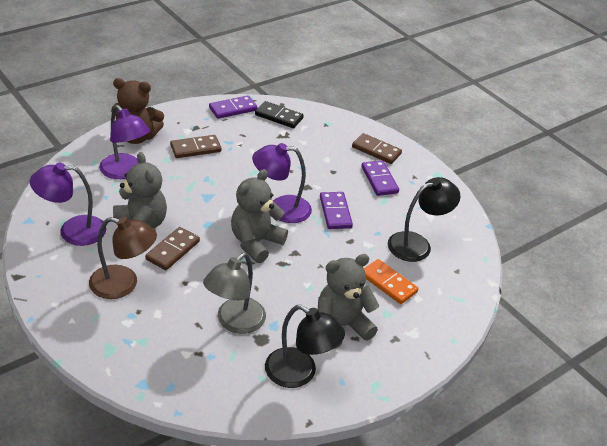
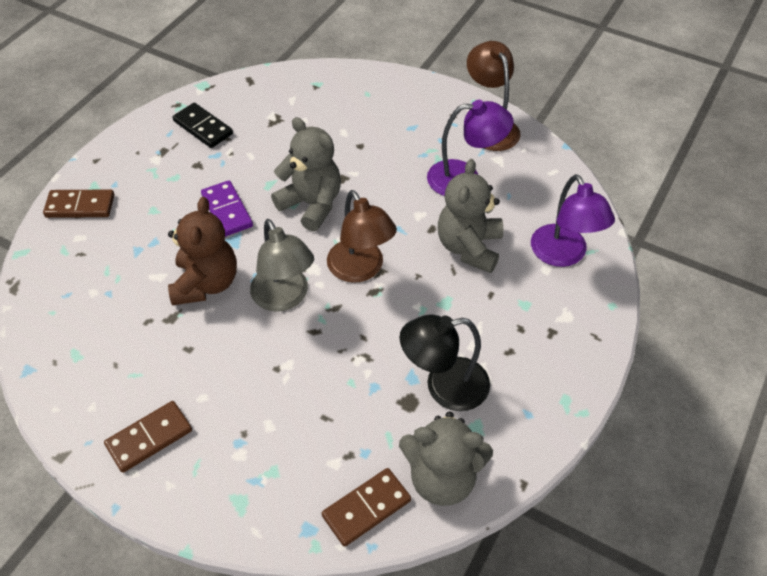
black lamp: [265,305,345,388] [388,177,460,262] = 2 -> [400,315,490,411] = 1
brown lamp: [89,216,157,299] = 1 -> [327,190,397,283] [467,41,520,151] = 2
orange domino: [364,259,418,304] = 1 -> none = 0
purple domino: [209,95,258,119] [320,192,353,229] [361,160,399,196] = 3 -> [201,180,253,237] = 1
purple lamp: [30,163,106,246] [99,105,150,179] [252,143,312,223] = 3 -> [427,100,513,196] [531,174,615,267] = 2

